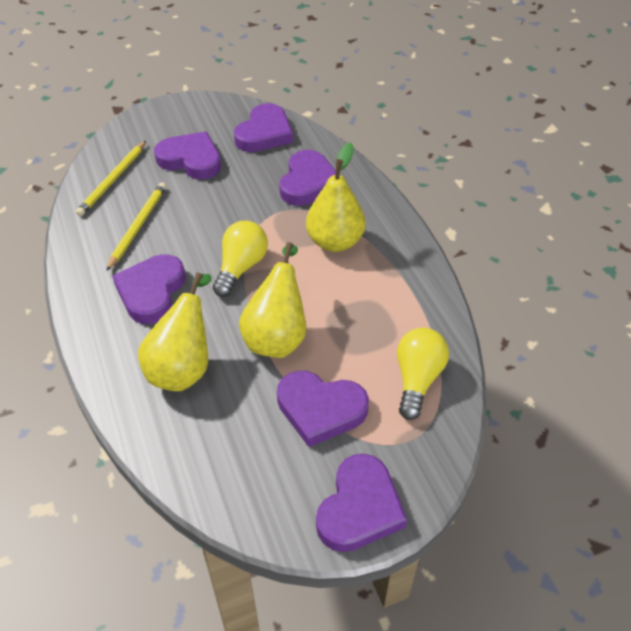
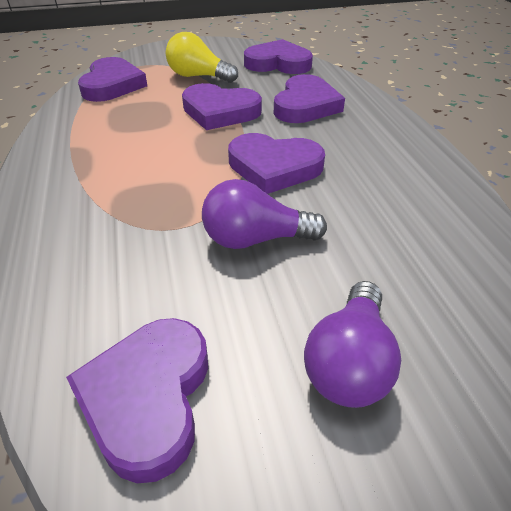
purple light bulb: none = 0 -> [202,179,327,249] [304,281,401,408] = 2
yellow light bulb: [213,221,268,297] [397,328,449,420] = 2 -> [166,32,238,83] = 1
yellow pear: [138,272,212,391] [239,242,306,358] [306,142,365,252] = 3 -> none = 0
yellow pencil: [76,141,146,216] [106,182,166,271] = 2 -> none = 0

